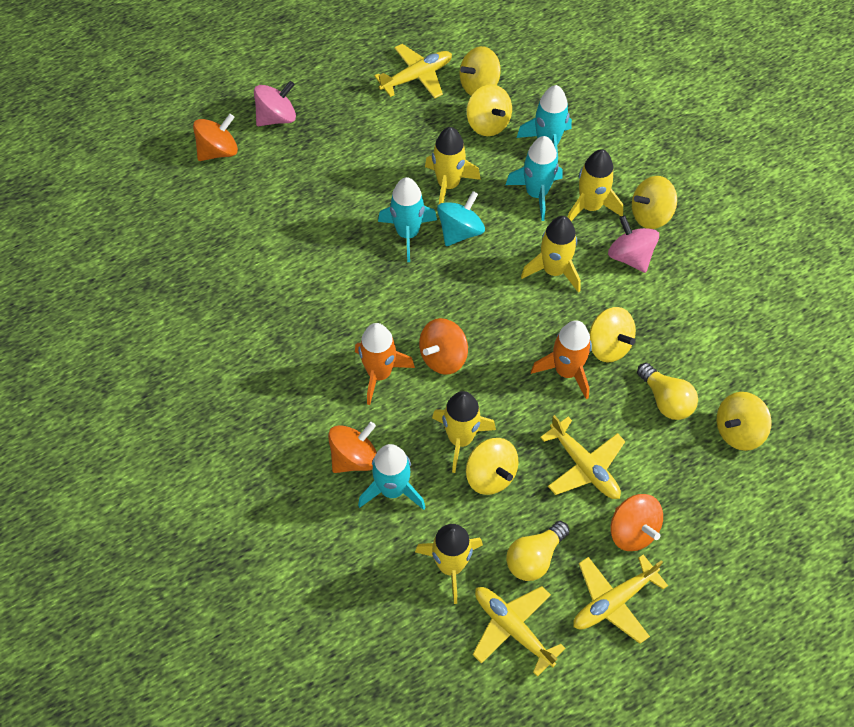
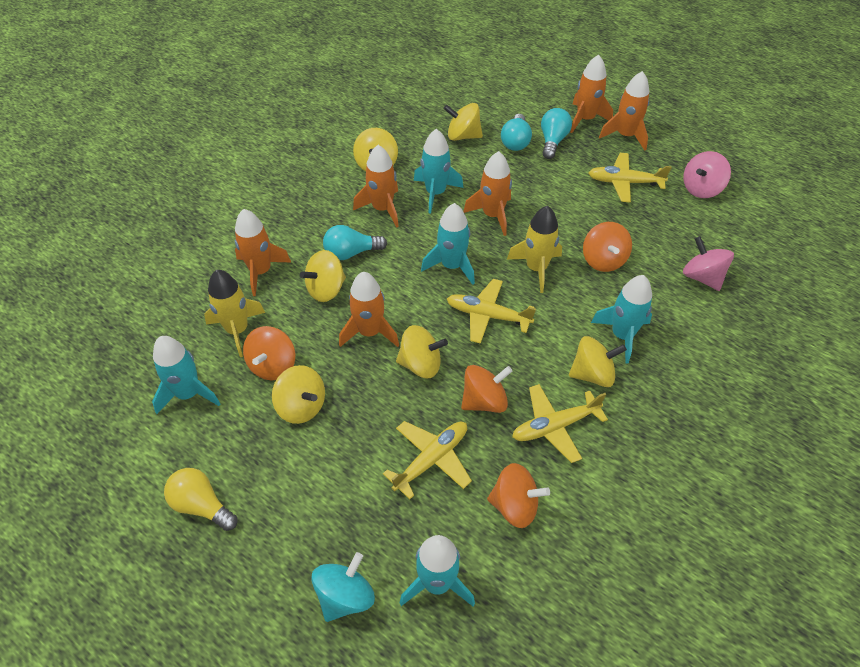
orange rocket: [355,323,415,405] [531,320,592,399] = 2 -> [235,209,291,296] [339,272,399,347] [353,145,399,228] [463,151,512,236] [570,55,613,133] [599,71,649,150] = 6
turquoise light bulb: none = 0 -> [323,225,387,260] [501,114,532,151] [541,108,572,159] = 3
turquoise rocket: [358,444,426,510] [378,177,437,262] [506,136,563,221] [517,85,572,164] = 4 -> [152,336,220,414] [400,535,475,607] [414,129,463,214] [421,203,475,285] [591,275,652,364] = 5
yellow light bulb: [506,521,570,581] [637,363,698,420] = 2 -> [164,468,237,531] = 1
yellow rocket: [415,524,483,604] [425,127,481,204] [432,391,496,473] [521,216,581,293] [568,149,623,221] = 5 -> [204,270,265,357] [507,206,562,293] = 2

